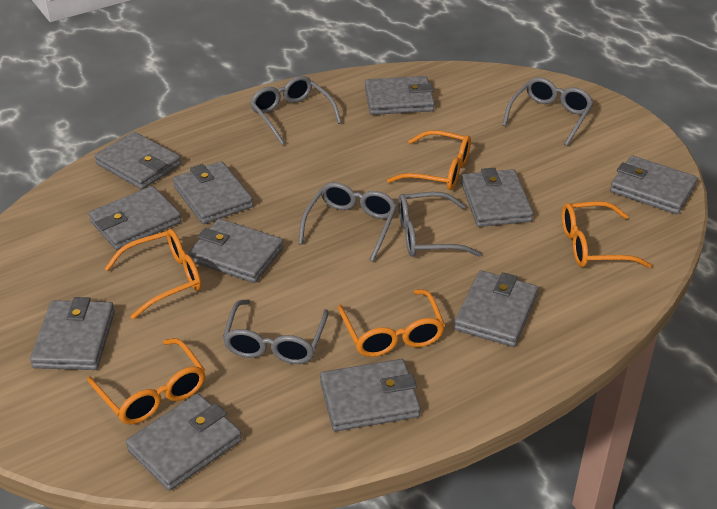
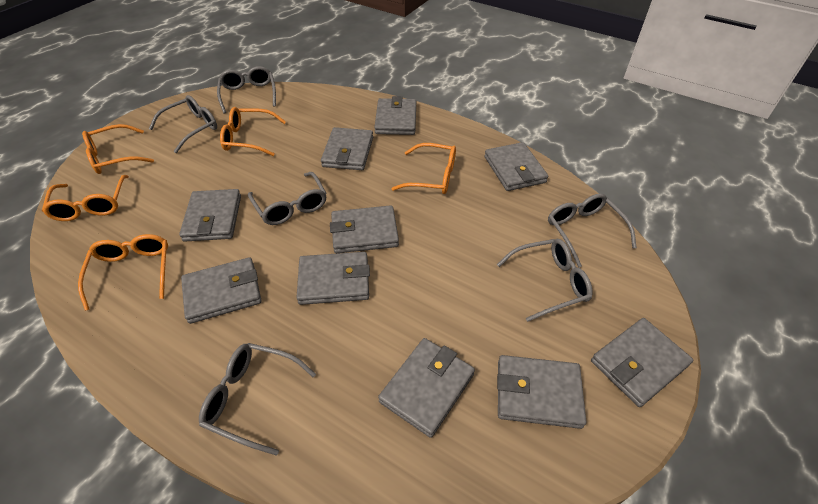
grey glasses: [223,299,329,364] [250,76,342,145] [298,182,397,261] [398,192,481,257] [502,77,593,146] = 5 -> [149,95,217,153] [199,343,316,456] [217,66,276,114] [248,172,327,225] [497,239,592,322] [548,194,637,268] = 6
grey wallet: [30,297,115,370] [89,186,181,250] [94,132,181,190] [126,393,242,491] [173,161,253,224] [188,219,284,283] [320,359,421,431] [365,76,435,115] [454,270,538,347] [461,168,533,227] [610,156,698,214] = 11 -> [179,189,241,242] [181,257,262,324] [297,252,370,305] [321,127,373,170] [330,205,399,253] [374,96,416,135] [378,338,475,438] [484,142,548,191] [497,355,586,429] [591,318,693,407] = 10

